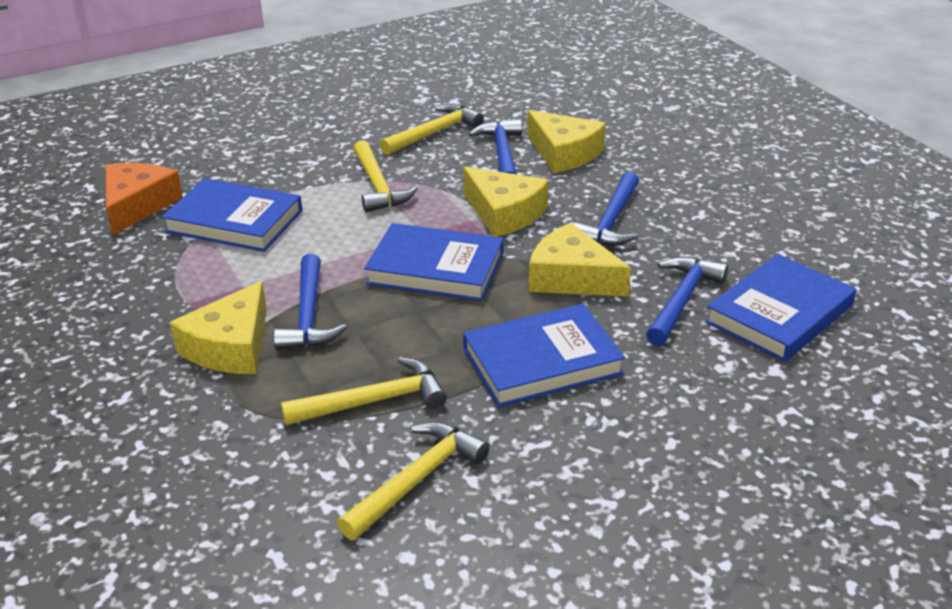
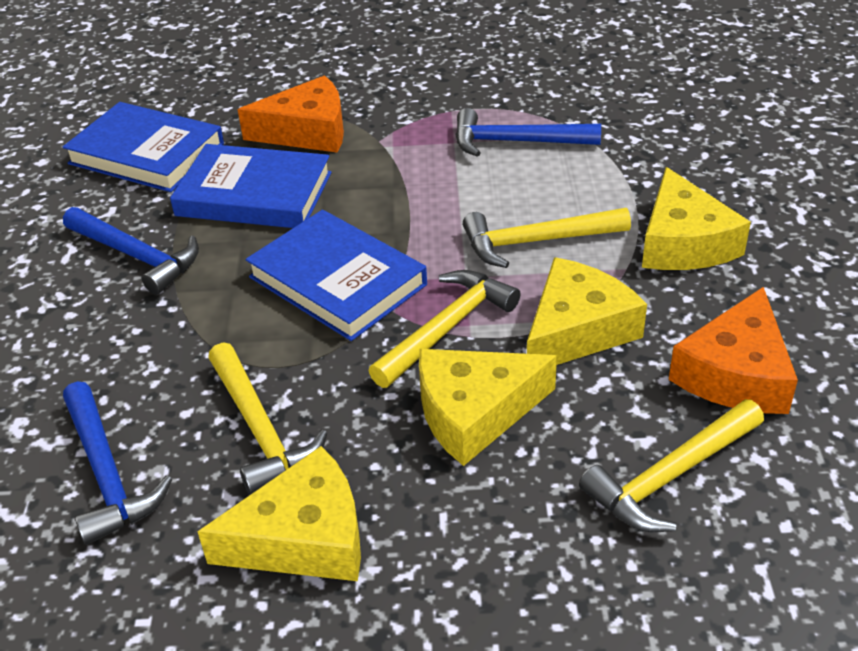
blue book: [162,178,302,252] [364,223,504,301] [463,304,625,407] [705,254,856,362] = 4 -> [63,102,224,192] [170,144,332,228] [246,210,427,341] = 3
blue hammer: [274,254,347,350] [469,119,522,174] [574,172,639,246] [646,257,728,346] = 4 -> [63,207,199,295] [63,381,172,545] [455,108,601,157] = 3
orange cheese: [106,163,183,235] = 1 -> [237,76,344,153] [669,287,798,414] = 2

